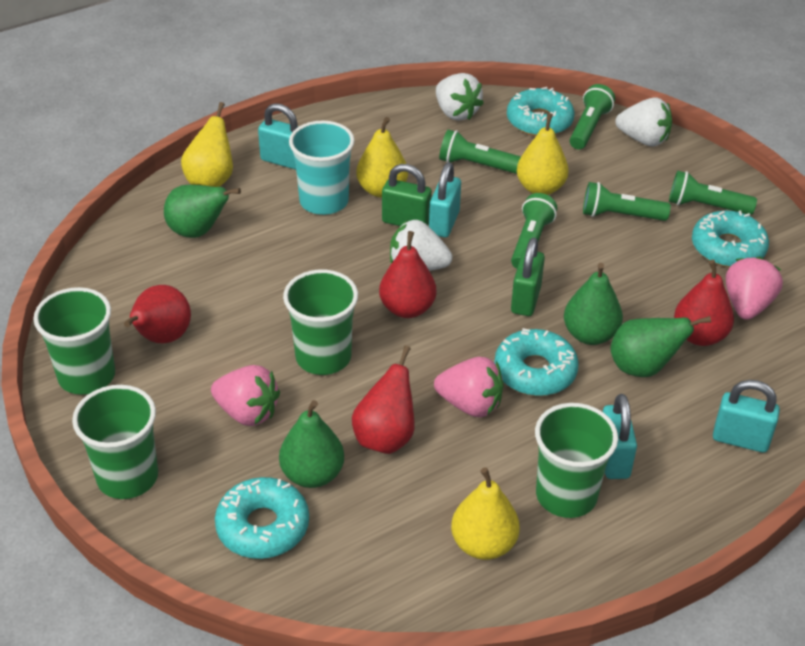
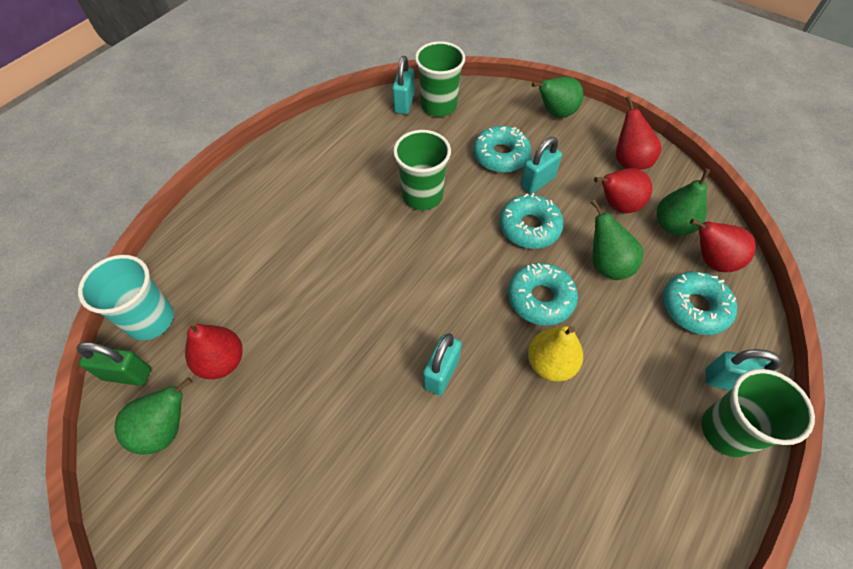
green cup: [33,287,115,395] [72,385,158,499] [283,269,358,375] [535,403,618,518] = 4 -> [393,130,451,210] [415,41,465,117] [701,369,815,457] = 3
green flashlight: [439,130,521,174] [511,193,557,269] [570,84,615,149] [583,182,671,221] [669,171,757,215] = 5 -> none = 0
green padlock: [382,164,432,226] [511,238,545,316] = 2 -> [76,342,151,386] = 1
pink strawberry: [211,365,280,426] [434,357,503,417] [726,257,783,320] = 3 -> none = 0
white strawberry: [390,220,452,271] [436,73,484,121] [615,97,672,146] = 3 -> none = 0
yellow pear: [181,102,233,187] [356,117,408,198] [451,468,520,560] [517,113,569,195] = 4 -> [528,326,583,382] = 1

